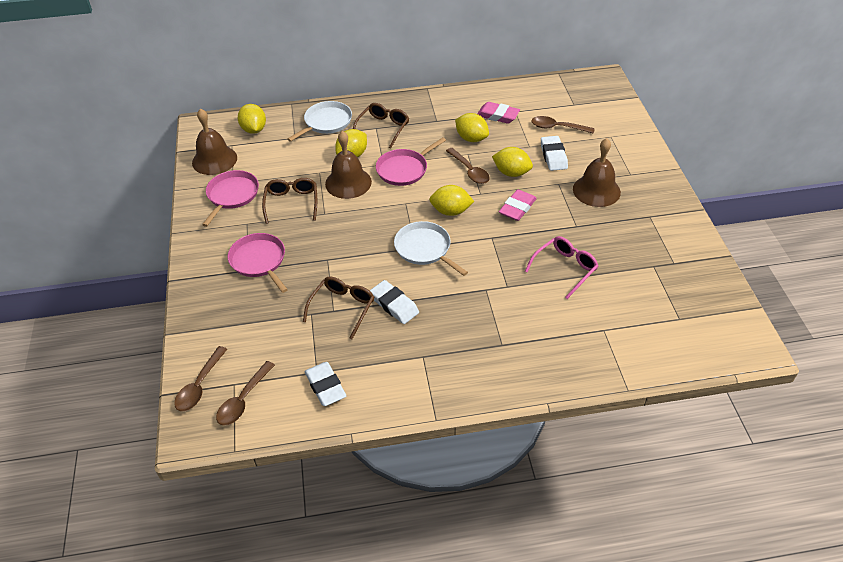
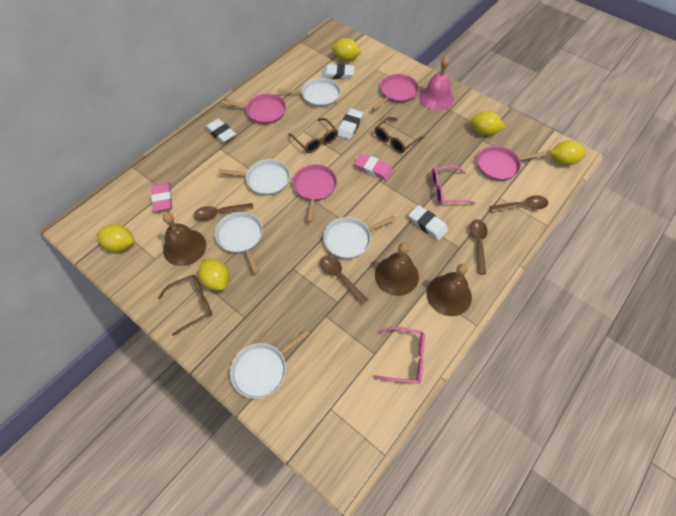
pink bell: none = 0 -> [419,56,454,111] = 1
pink glasses: [525,236,598,299] = 1 -> [373,327,425,384] [431,166,475,205] = 2
pink pan: [202,170,259,227] [228,233,288,293] [376,137,446,186] = 3 -> [221,94,286,124] [293,164,337,222] [372,74,419,110] [477,146,546,181] = 4
white eraser: [304,362,346,406] [370,280,419,324] [541,136,568,171] = 3 -> [205,119,236,143] [322,64,354,79] [338,108,363,140] [409,205,448,240] = 4
white pan: [287,101,352,142] [394,221,468,276] = 2 -> [215,212,263,274] [218,159,290,195] [230,330,309,399] [277,78,341,107] [323,216,396,259] = 5

